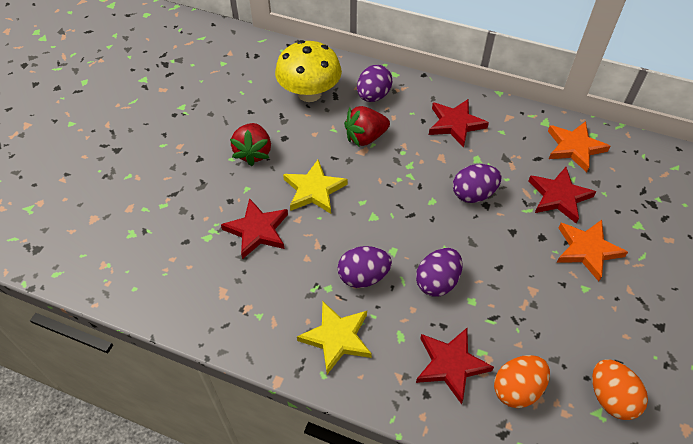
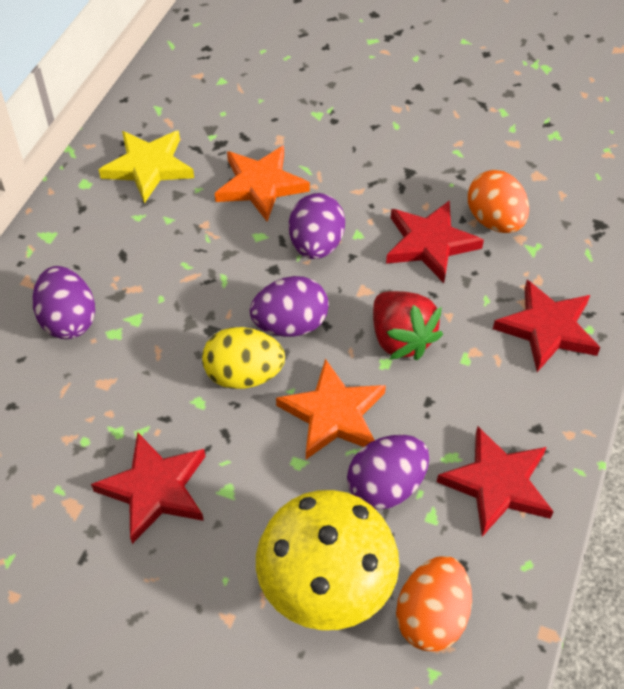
red strawberry: [230,123,271,166] [344,106,390,147] = 2 -> [373,291,443,361] = 1
yellow egg: none = 0 -> [202,327,285,389] = 1
yellow star: [283,160,348,214] [297,302,372,374] = 2 -> [99,131,194,203] = 1

